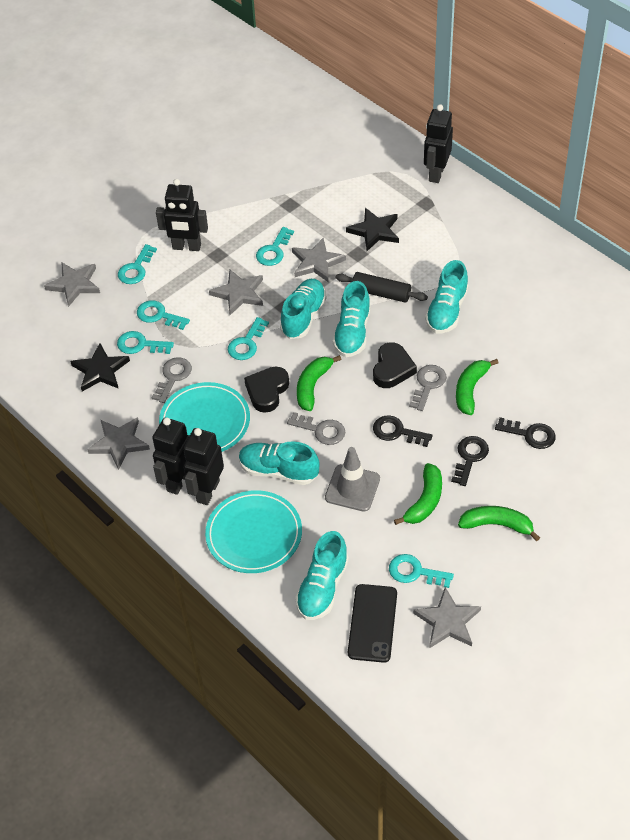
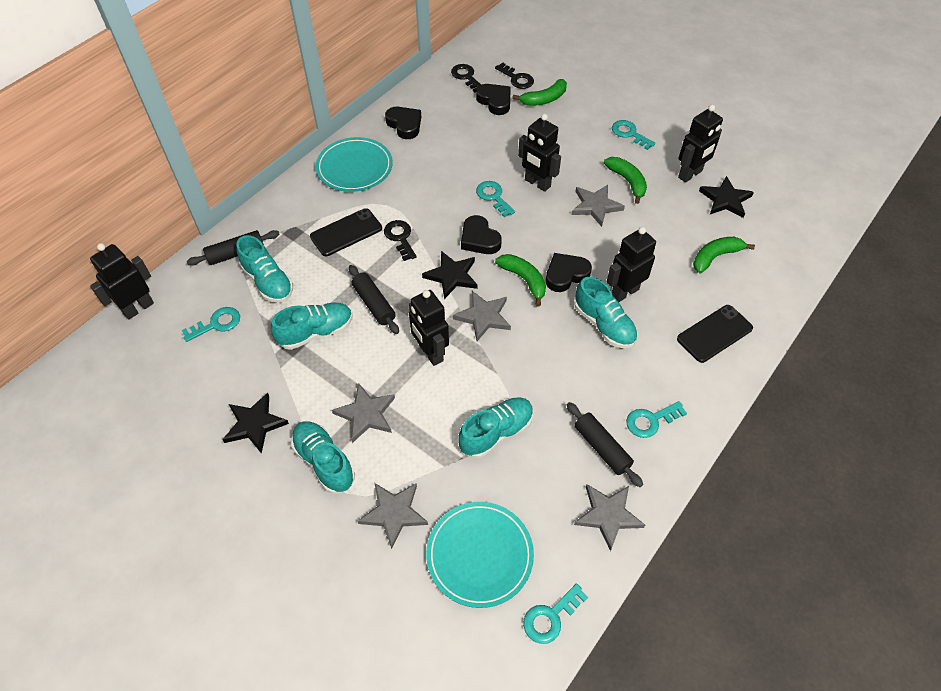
black heart: [244,366,289,413] [373,342,417,388] = 2 -> [385,107,421,139] [461,215,502,254] [476,84,511,115] [546,253,592,292] = 4
black phone: [348,584,397,663] = 1 -> [310,208,382,256] [677,305,753,363] = 2
black robot: [152,418,189,495] [156,179,208,251] [183,428,224,505] [424,104,453,183] = 4 -> [90,243,154,320] [409,290,449,366] [518,114,561,192] [607,227,656,302] [678,104,723,183] = 5
black rolling pin: [336,272,428,303] = 1 -> [187,230,280,266] [349,265,399,334] [567,402,643,487] = 3
black star: [70,343,130,392] [346,208,399,251] = 2 -> [222,393,289,453] [422,251,478,299] [699,176,754,218] = 3
grey key: [152,357,192,403] [287,412,345,445] [409,365,447,411] = 3 -> none = 0
grey traffic cone: [325,447,380,512] = 1 -> none = 0
turquoise key: [117,331,174,354] [118,244,157,284] [137,300,190,330] [228,317,269,360] [256,227,294,266] [389,554,454,588] = 6 -> [182,307,240,342] [476,181,515,217] [523,583,588,644] [612,120,656,150] [626,401,687,438] = 5

